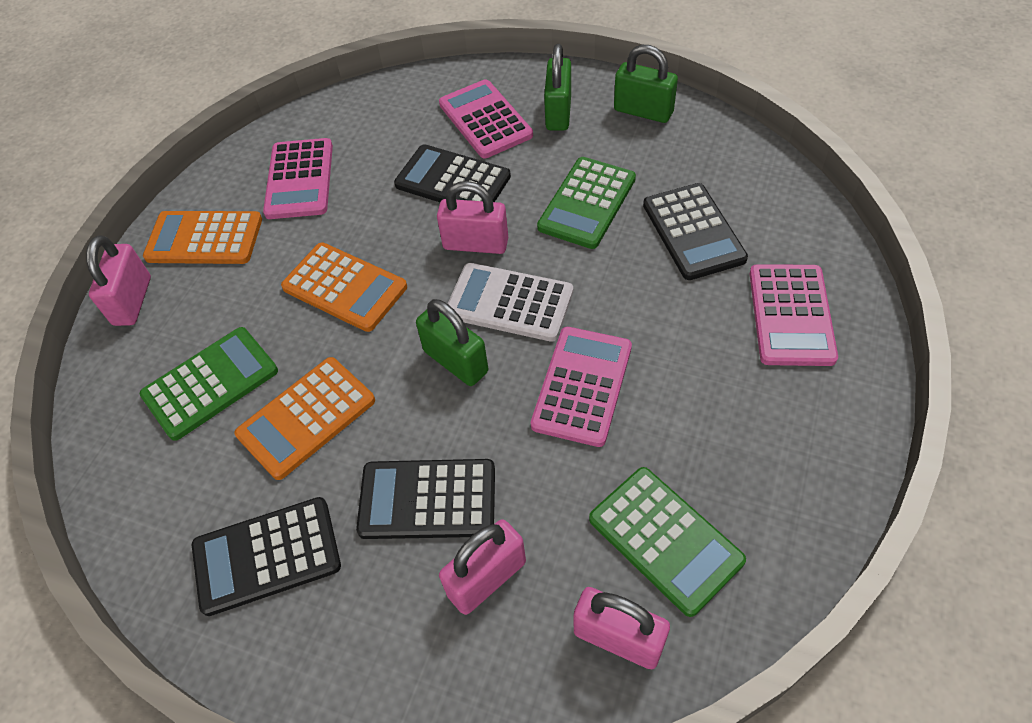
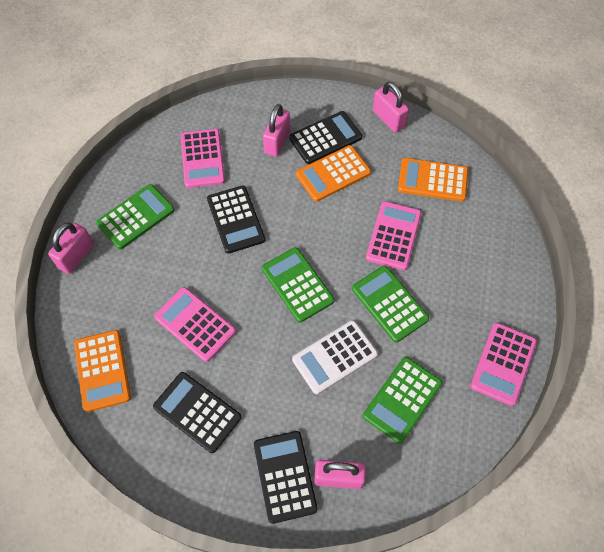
green calculator: [140,327,278,441] [537,157,636,249] [589,467,746,617] = 3 -> [96,184,175,249] [262,247,334,323] [352,266,429,342] [363,357,442,444] = 4
green padlock: [416,299,488,386] [544,44,571,131] [614,45,678,123] = 3 -> none = 0

